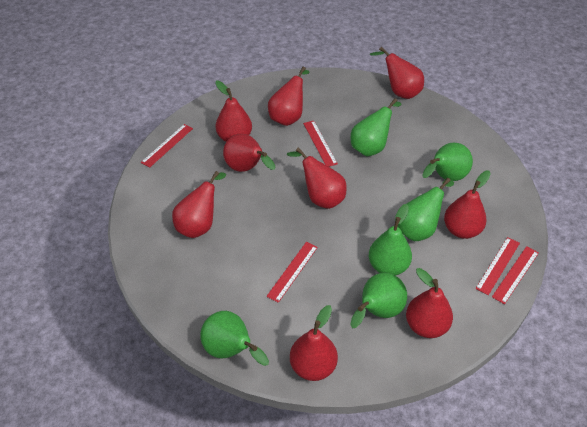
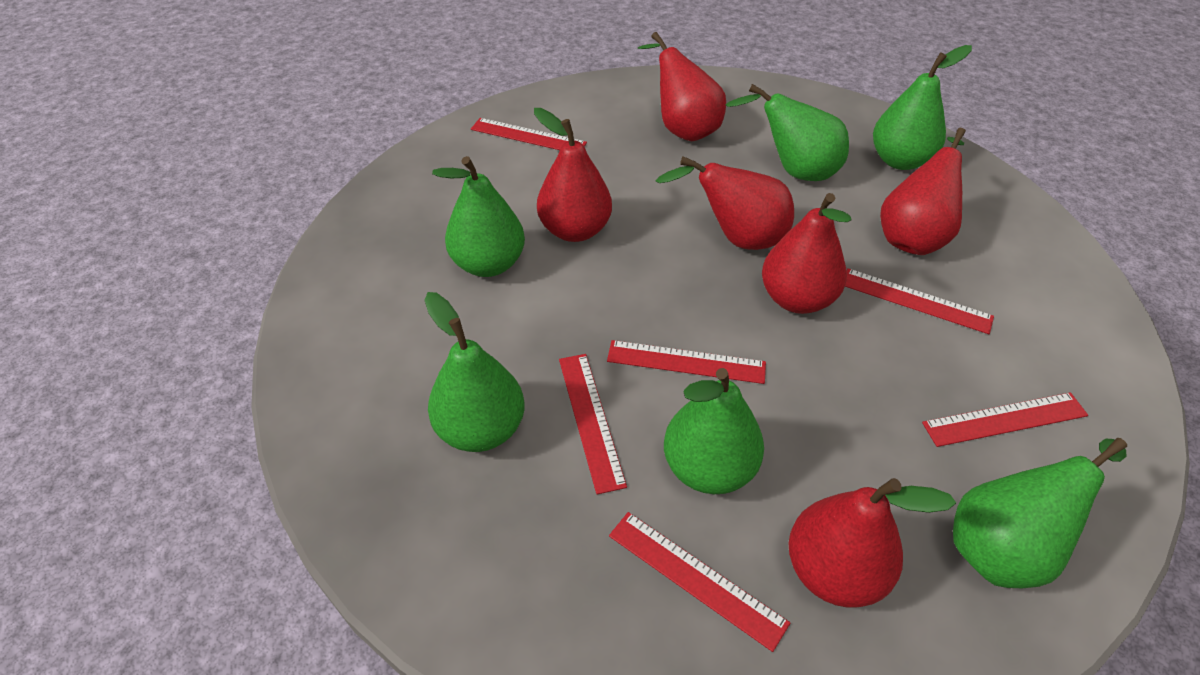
red pear: [172,171,226,238] [215,81,252,142] [223,134,276,172] [268,67,310,126] [287,147,347,209] [290,305,338,381] [370,47,424,99] [406,268,453,338] [444,170,491,239] = 9 -> [534,108,612,242] [638,32,726,141] [655,156,794,250] [762,193,852,314] [789,478,956,607] [880,128,966,255] = 6
red ruler: [141,124,193,168] [266,242,318,303] [303,121,338,167] [476,237,520,295] [492,246,539,304] = 5 -> [471,118,587,150] [559,354,627,495] [607,340,766,384] [609,512,790,652] [845,268,994,334] [922,392,1088,447] = 6

